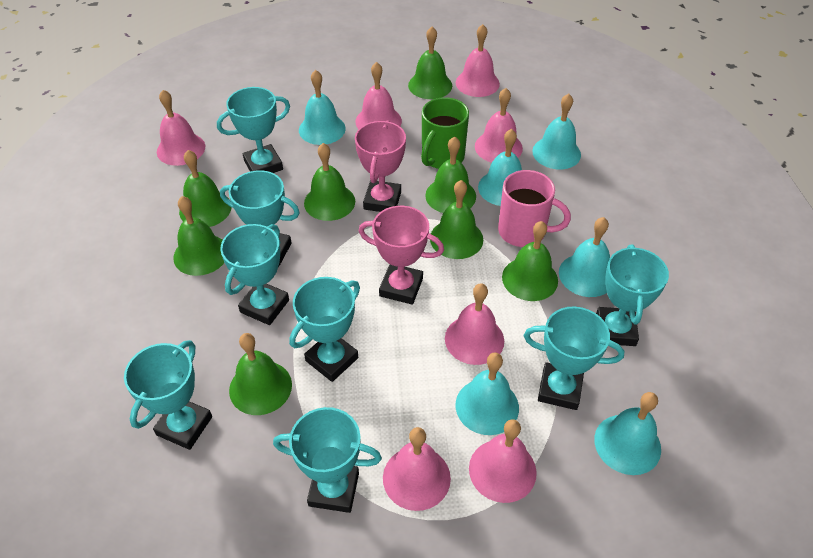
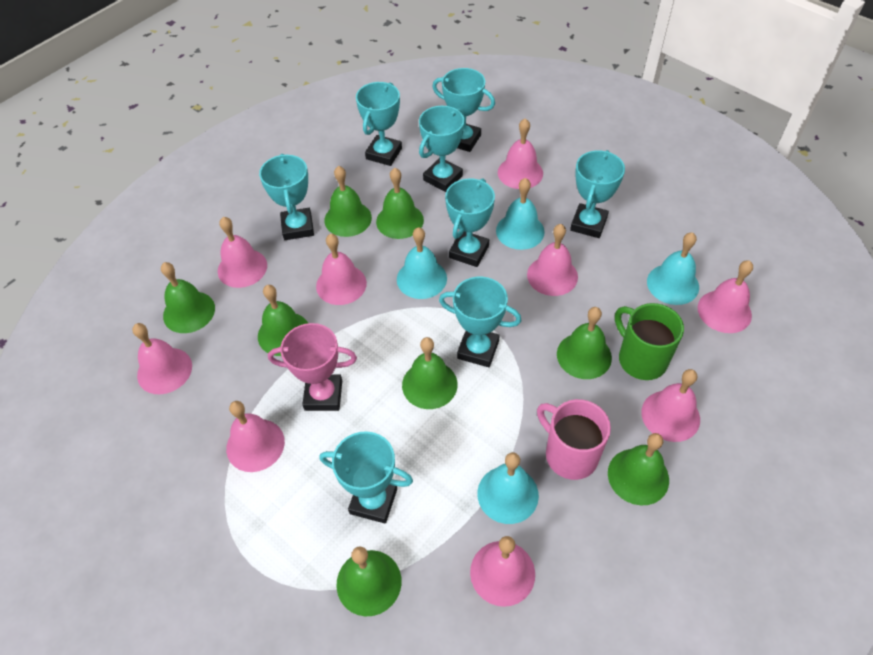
pink bell: [157,90,205,166] [355,62,402,129] [383,427,451,511] [445,283,504,365] [456,24,500,97] [469,419,537,503] [475,88,523,162] = 7 -> [132,323,192,394] [218,217,267,288] [226,401,285,472] [316,234,367,305] [470,536,535,607] [498,118,543,189] [527,224,578,296] [641,369,700,442] [698,260,753,333] = 9
pink trophy: [355,120,406,212] [359,206,444,305] = 2 -> [268,323,357,411] = 1
turquoise bell: [299,70,346,145] [455,353,519,435] [478,129,522,206] [532,94,581,170] [559,217,610,297] [594,392,661,475] = 6 -> [397,227,447,299] [477,452,539,524] [496,178,545,250] [647,232,699,305] = 4

